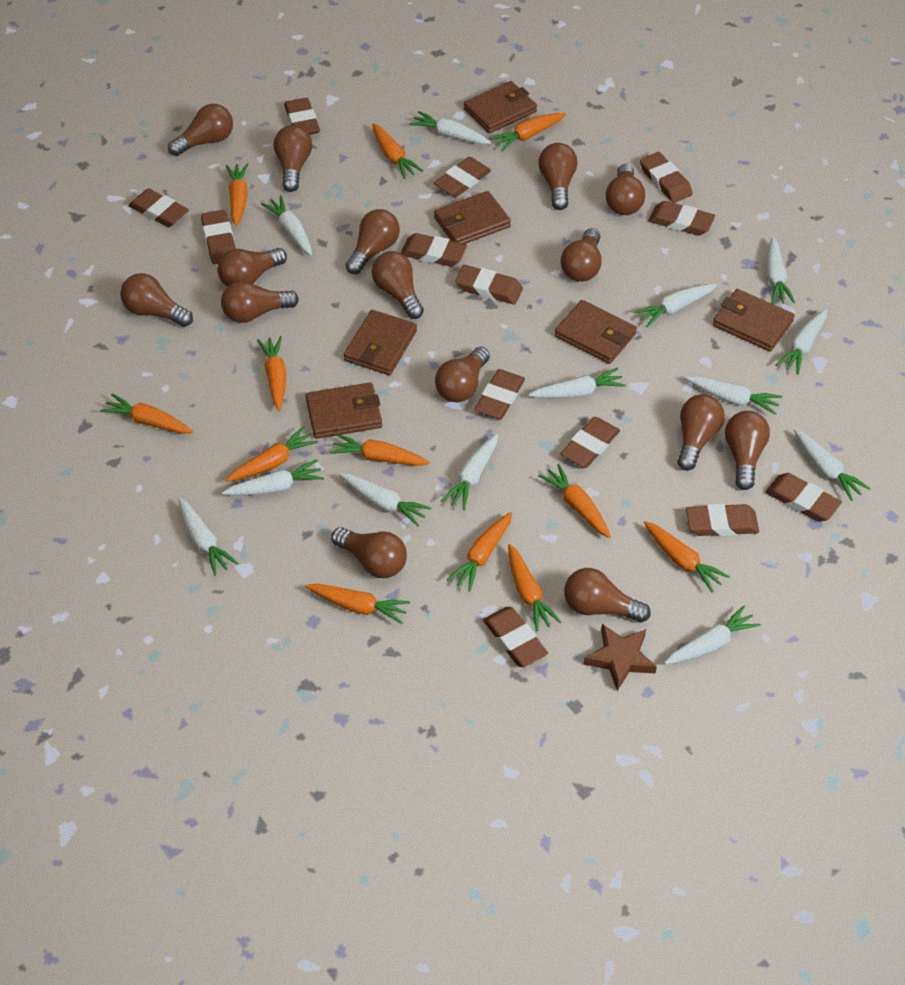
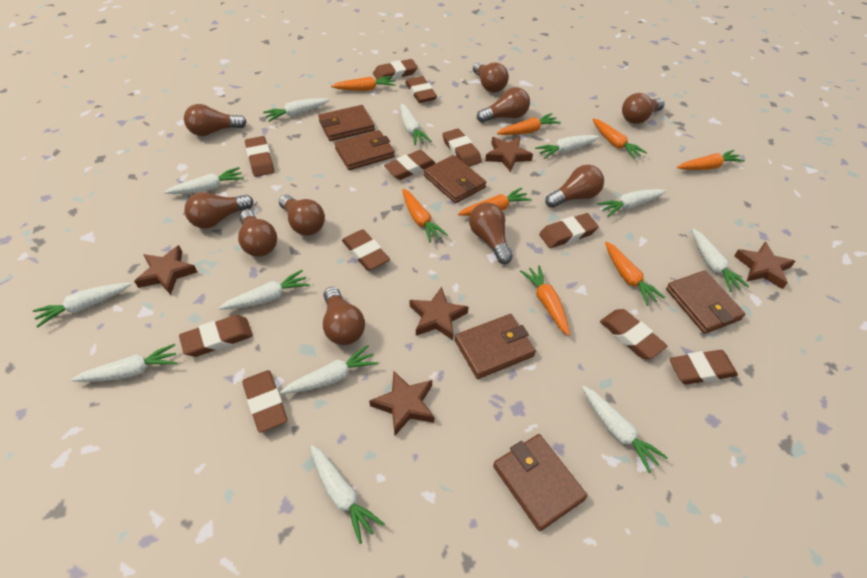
brown eraser: [128,188,189,227] [201,210,236,264] [284,98,320,135] [401,233,467,267] [434,157,491,197] [455,265,523,304] [474,369,525,419] [483,607,548,667] [560,417,620,468] [640,152,693,203] [648,201,715,236] [686,504,759,536] [766,473,842,522] = 13 -> [179,315,253,357] [242,370,288,433] [245,136,274,177] [342,229,390,271] [373,59,418,80] [384,150,436,180] [405,76,437,103] [442,128,482,167] [539,213,599,248] [600,309,667,359] [669,350,738,385] = 11
brown light bulb: [120,273,193,327] [168,104,233,156] [217,248,287,287] [221,281,299,323] [273,125,312,192] [331,527,407,578] [346,209,400,274] [371,251,424,319] [435,347,490,402] [539,143,578,210] [561,228,602,282] [564,568,651,622] [606,163,645,215] [678,394,725,471] [725,411,770,490] = 15 -> [184,104,246,136] [184,192,253,229] [238,210,277,257] [279,194,325,236] [323,287,365,345] [469,203,512,264] [473,62,509,92] [477,87,530,123] [545,165,604,208] [622,93,665,124] = 10
brown star: [584,624,657,691] = 1 -> [134,245,197,295] [369,371,435,436] [410,287,469,340] [485,137,533,172] [734,242,795,289] = 5
orange carrot: [100,394,193,434] [226,163,248,226] [226,426,318,482] [257,336,286,411] [305,584,410,624] [330,434,430,466] [372,123,423,179] [447,512,512,591] [490,113,566,151] [508,544,562,631] [538,464,611,538] [644,521,730,592] = 12 -> [331,76,395,91] [402,189,448,242] [458,187,532,216] [497,113,561,135] [520,265,570,336] [592,118,647,159] [605,241,665,306] [677,150,745,170] = 8
white carrot: [178,498,238,576] [222,460,324,496] [261,195,312,255] [339,473,431,527] [409,111,491,144] [441,434,498,510] [529,368,626,399] [633,284,717,327] [664,606,761,664] [685,376,782,415] [766,237,795,304] [775,309,827,375] [794,429,871,501] = 13 -> [33,283,132,328] [71,344,177,382] [164,167,244,194] [219,270,310,309] [263,98,329,122] [280,345,378,394] [310,445,384,544] [400,104,431,145] [535,135,600,159] [582,386,668,473] [597,189,666,217] [692,229,749,292] = 12

